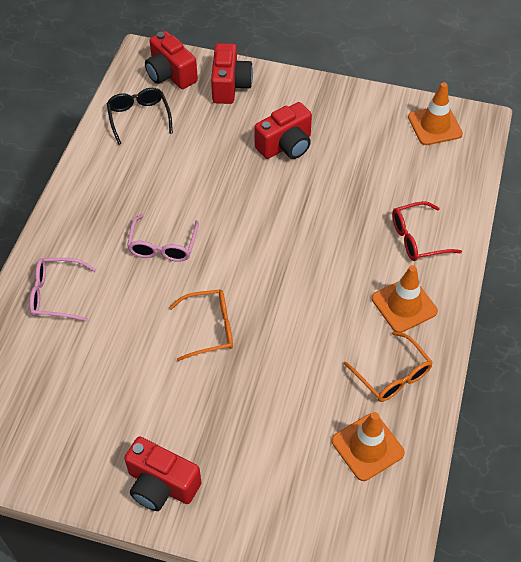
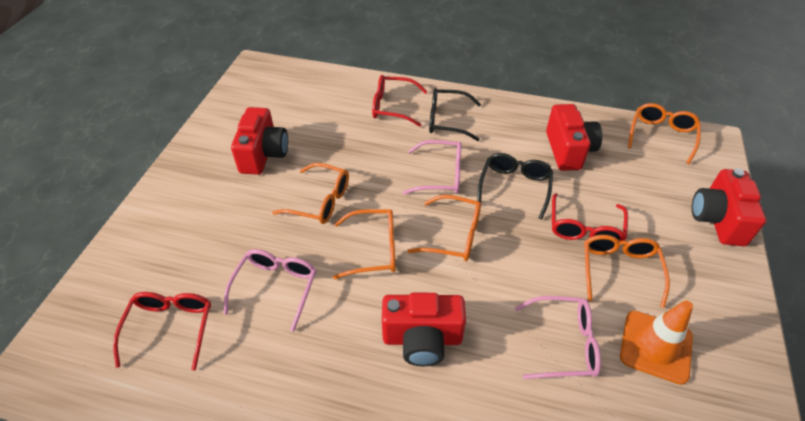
black glasses: [107,88,173,145] = 1 -> [429,88,481,141] [477,153,553,220] = 2
orange glasses: [169,290,233,361] [344,331,433,402] = 2 -> [272,163,349,224] [333,209,396,279] [408,195,481,261] [584,235,670,308] [628,103,701,164] = 5
orange traffic cone: [332,412,405,481] [372,265,438,333] [408,82,463,145] = 3 -> [620,300,693,385] = 1
pink glasses: [30,258,96,321] [127,214,199,262] = 2 -> [224,249,316,332] [403,140,461,195] [515,296,601,379] = 3
red glasses: [392,201,462,261] = 1 -> [113,292,211,371] [372,75,427,127] [552,193,628,241] = 3

